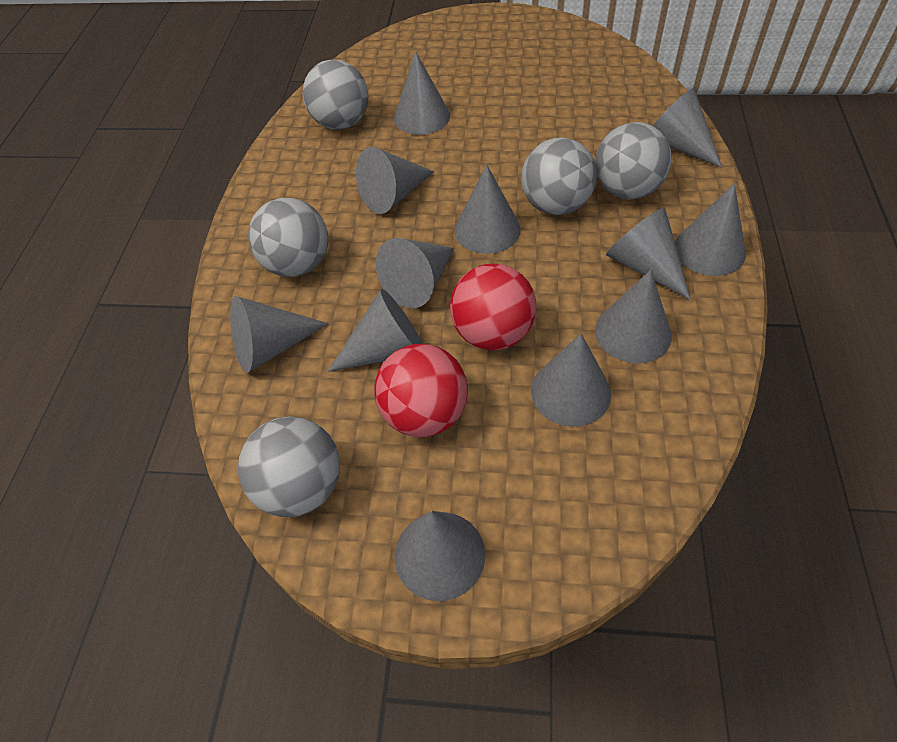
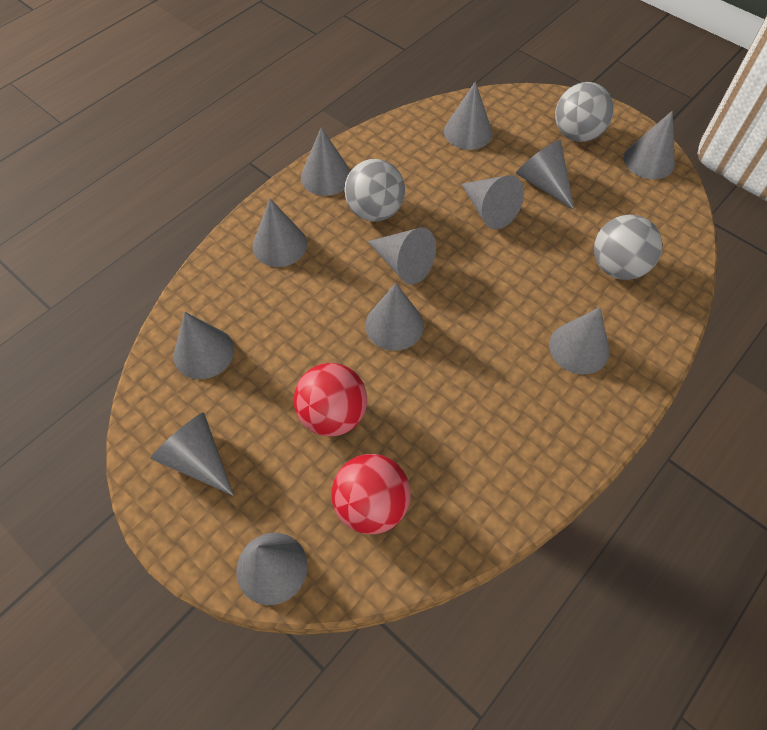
grey ball: [238,417,340,517] [248,198,328,277] [302,59,368,130] [521,137,597,215] [595,122,672,200] = 5 -> [344,159,405,222] [555,82,614,142] [594,215,663,280] = 3

